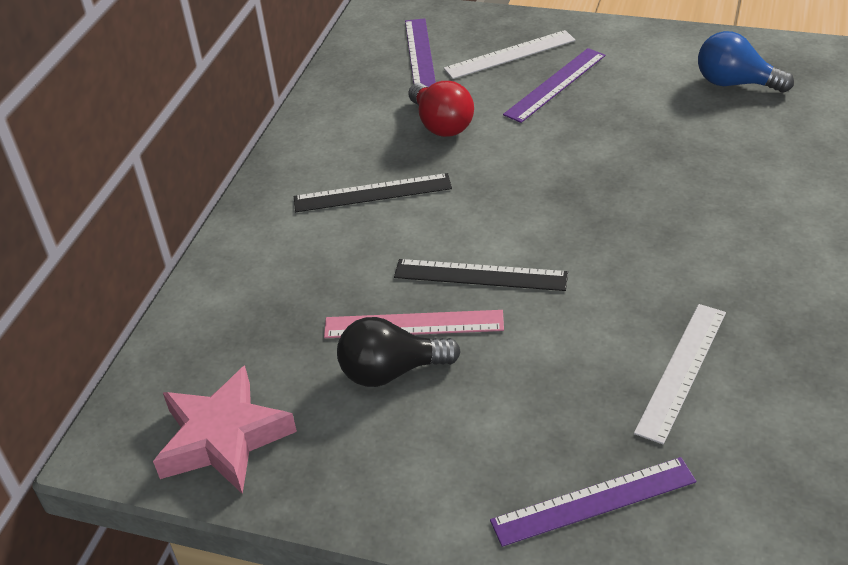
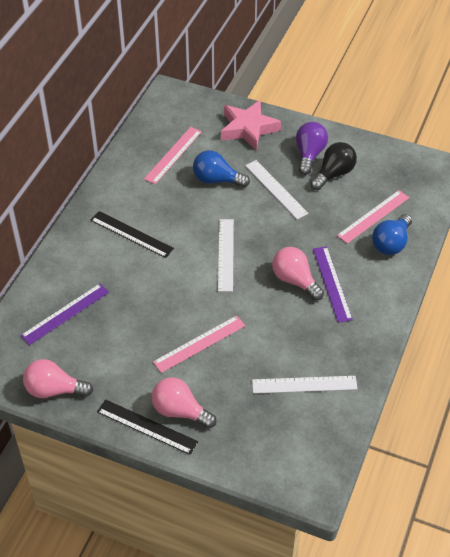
blue light bulb: [698,31,794,93] = 1 -> [193,150,250,188] [372,214,412,255] = 2
pink light bulb: none = 0 -> [23,359,93,398] [152,377,216,429] [272,247,324,300] = 3
pink ruler: [324,310,504,338] = 1 -> [144,127,202,184] [153,315,245,373] [337,190,409,244] = 3
purple light bulb: none = 0 -> [296,122,328,175] = 1
purple ruler: [405,18,436,87] [490,457,696,547] [503,48,605,123] = 3 -> [20,283,109,345] [313,246,353,323] = 2
red light bulb: [408,81,474,137] = 1 -> none = 0
white ruler: [444,30,576,79] [634,304,726,444] = 2 -> [218,219,234,292] [245,160,309,219] [252,376,358,394] = 3

